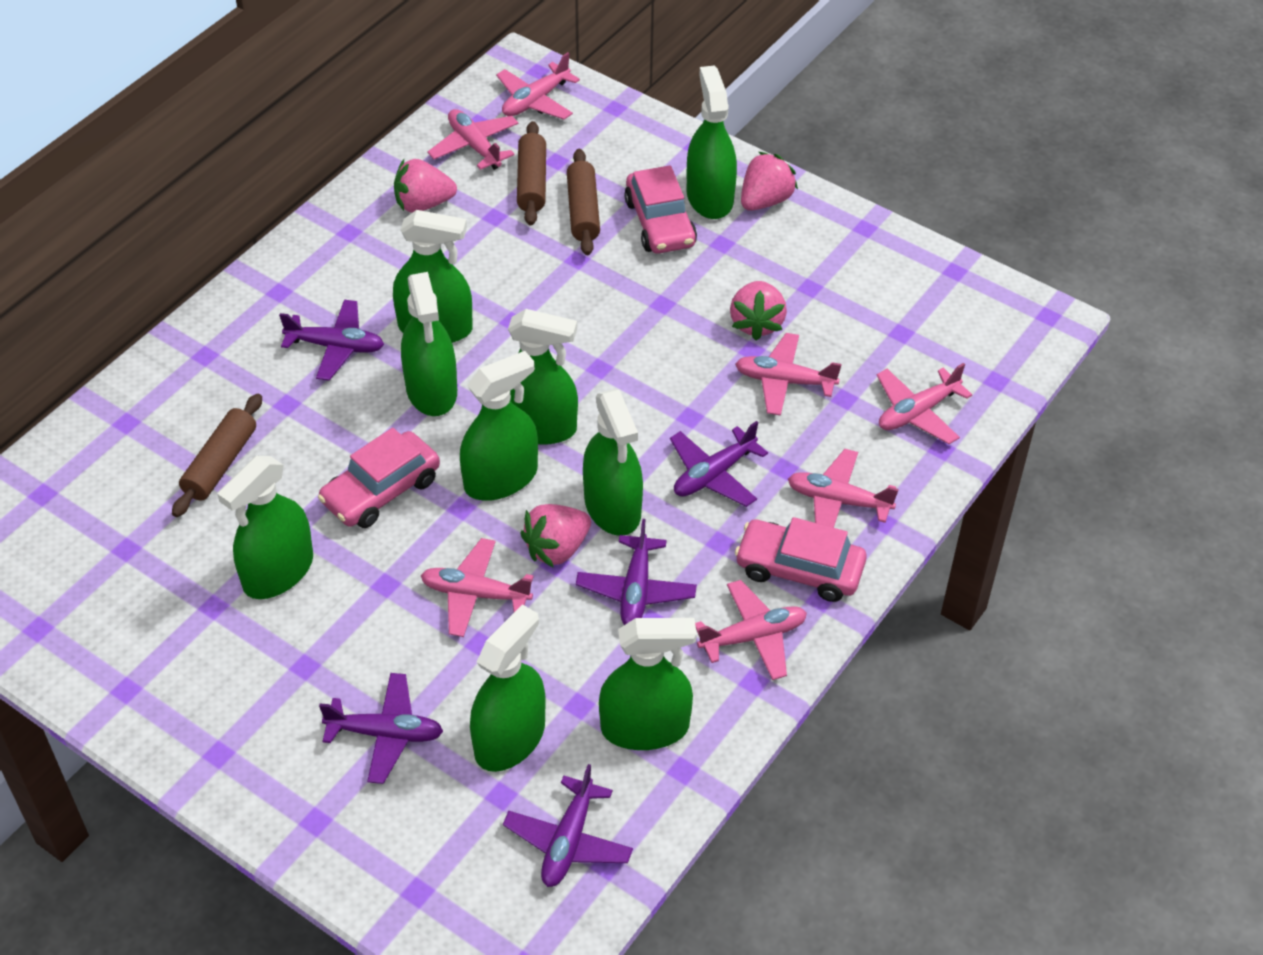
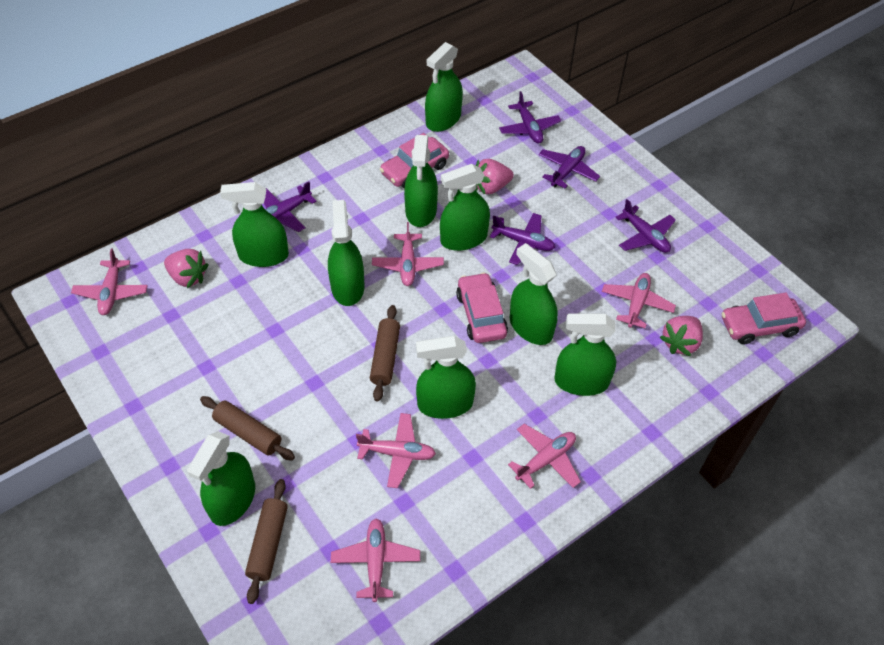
pink plane: [421,538,534,637] [427,109,519,170] [496,52,580,120] [695,580,807,680] [735,333,842,416] [788,449,899,528] [877,363,972,444] = 7 -> [71,248,148,315] [331,518,420,602] [356,413,436,488] [372,222,444,286] [508,424,581,489] [602,273,676,328] = 6
pink strawberry: [394,159,457,213] [521,504,591,568] [730,281,787,341] [741,152,798,211] = 4 -> [164,249,208,288] [476,159,514,194] [660,316,703,356] = 3

